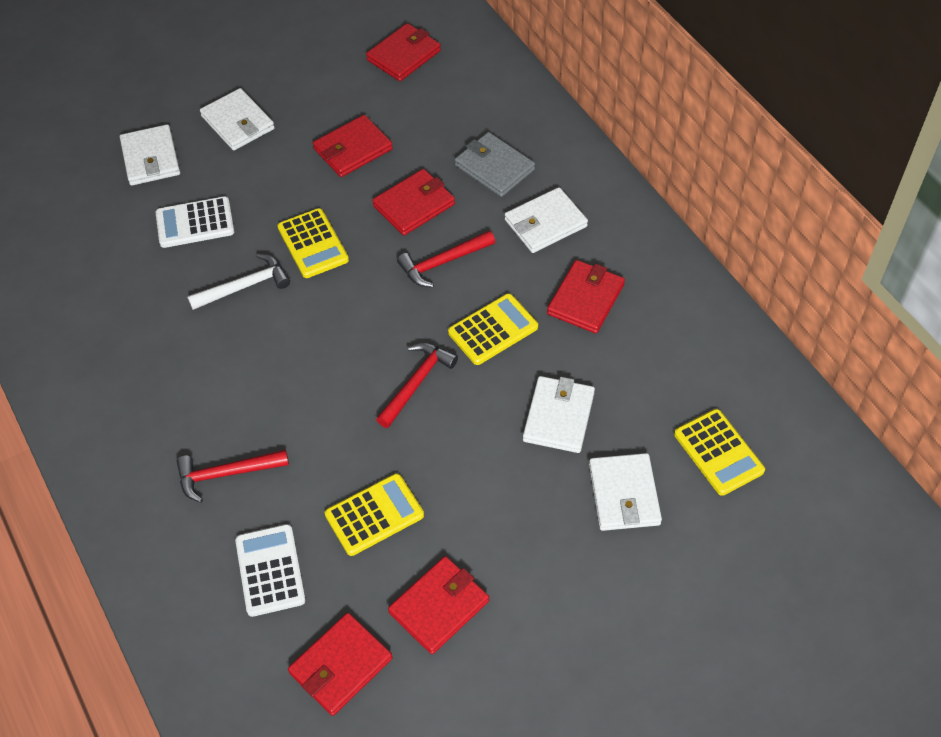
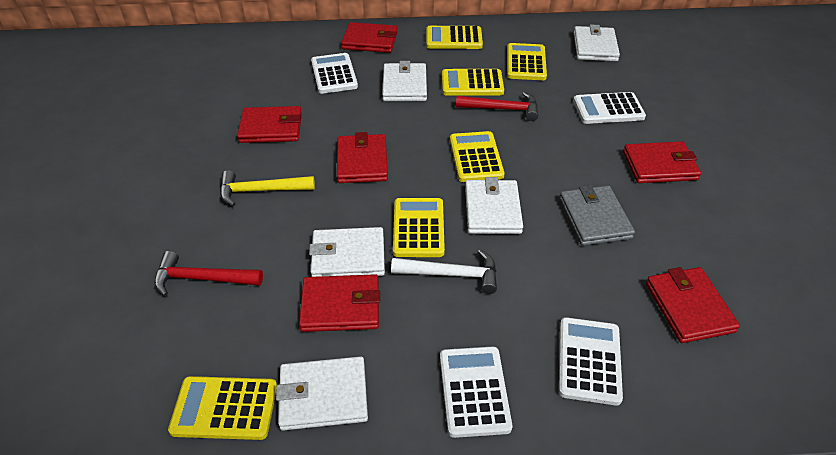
red hammer: [177,449,289,503] [376,343,458,428] [397,231,495,288] = 3 -> [154,251,263,296] [456,92,538,121] = 2
white calculator: [155,196,234,248] [235,524,306,617] = 2 -> [311,53,358,94] [440,346,512,438] [559,317,623,406] [573,92,646,124] = 4
yellow calculator: [277,208,349,278] [325,473,424,556] [448,293,538,365] [674,409,765,496] = 4 -> [168,376,277,440] [393,198,445,257] [426,26,483,49] [442,69,504,96] [450,131,505,182] [507,43,547,80] = 6
yellow hammer: none = 0 -> [220,170,315,206] = 1

